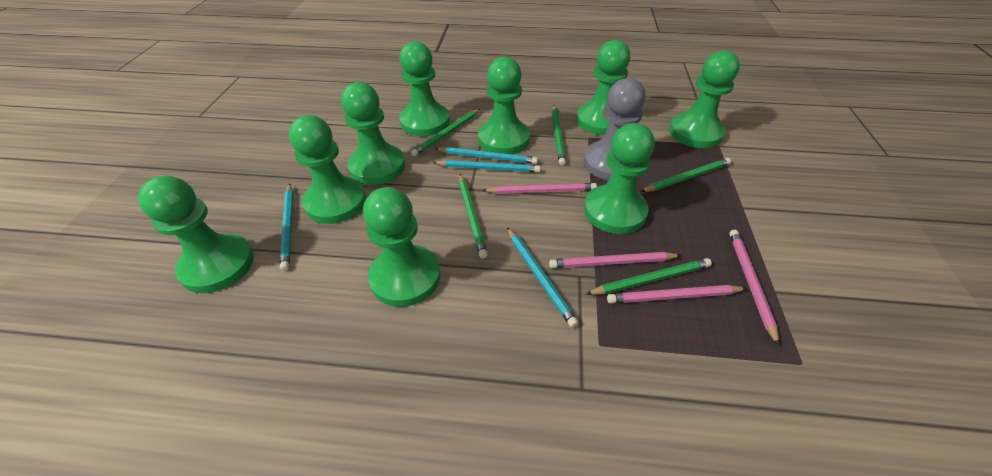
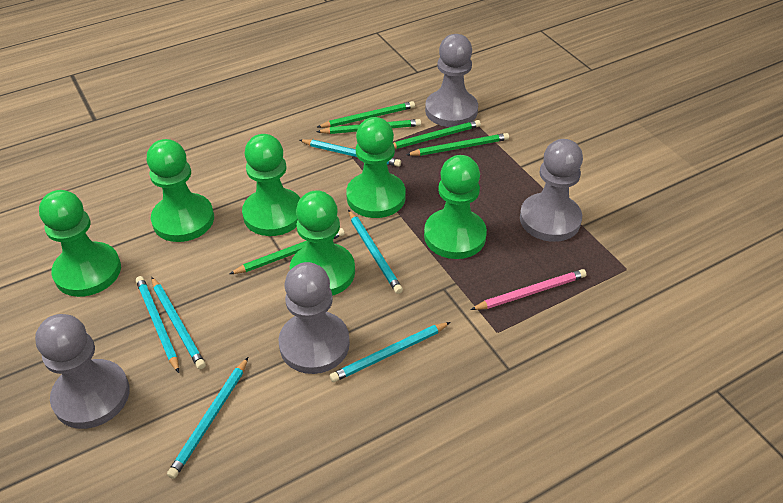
green pawn: [138,176,254,293] [289,115,366,224] [341,82,405,185] [363,187,440,307] [399,41,450,136] [478,57,530,154] [576,40,630,135] [584,123,655,234] [669,50,740,148] = 9 -> [39,190,121,297] [146,139,214,242] [242,134,301,236] [290,190,355,296] [346,117,406,218] [424,155,487,259] = 6
grey pawn: [583,78,646,180] = 1 -> [35,314,130,429] [278,262,350,374] [425,34,478,127] [520,139,583,242] = 4
pink pencil: [482,183,597,194] [549,252,681,268] [607,285,747,304] [729,230,779,346] = 4 -> [470,269,586,310] = 1
turquoise pencil: [280,183,293,271] [433,160,541,173] [435,147,538,164] [507,227,578,328] = 4 -> [136,276,179,373] [151,277,206,369] [167,357,248,479] [300,139,401,167] [330,322,451,382] [348,210,403,294] = 6

